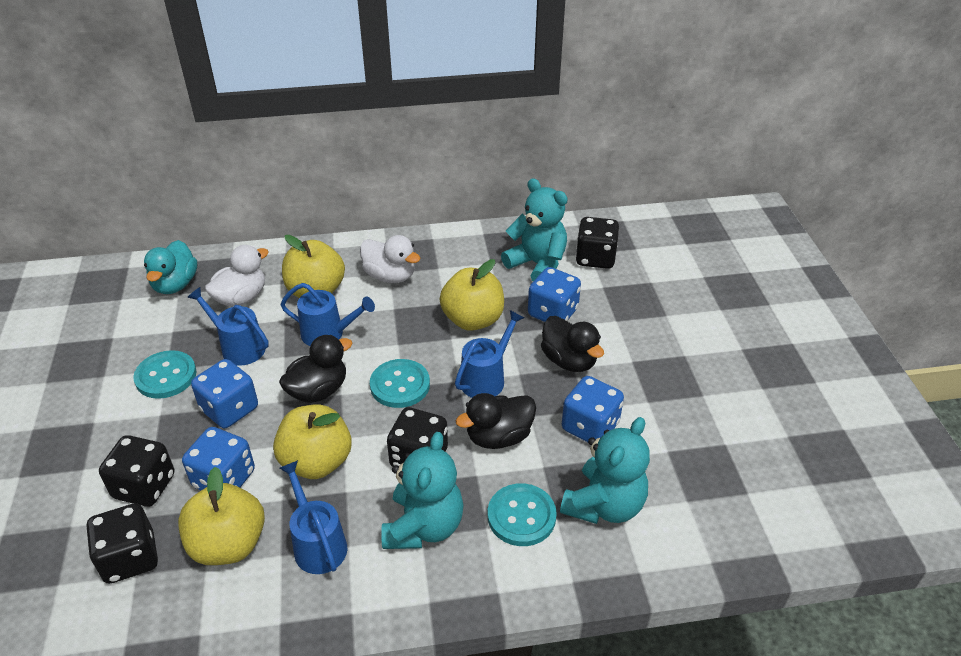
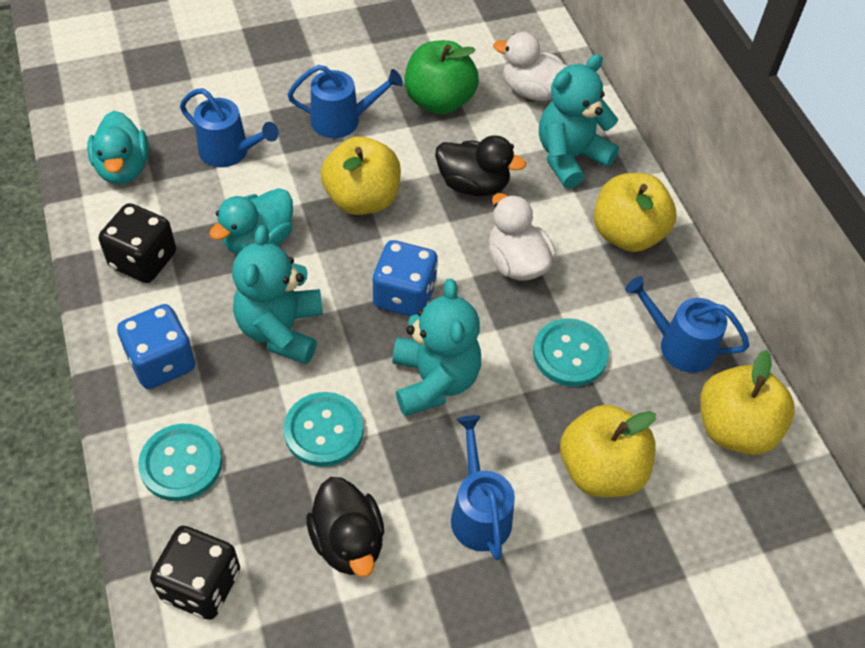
black dice: [86,503,158,584] [99,435,174,507] [387,407,448,467] [575,217,619,269] = 4 -> [99,203,176,283] [150,526,240,620] = 2
black duck: [279,335,352,403] [456,393,536,449] [541,316,604,372] = 3 -> [306,477,384,577] [435,135,526,196] = 2
blue dice: [182,427,255,490] [191,359,258,428] [528,267,581,322] [562,376,624,442] = 4 -> [117,304,195,389] [372,240,438,317] = 2
green apple: none = 0 -> [404,40,479,114] = 1
turquoise duck: [144,240,197,294] = 1 -> [87,111,149,184] [209,188,293,255] = 2

